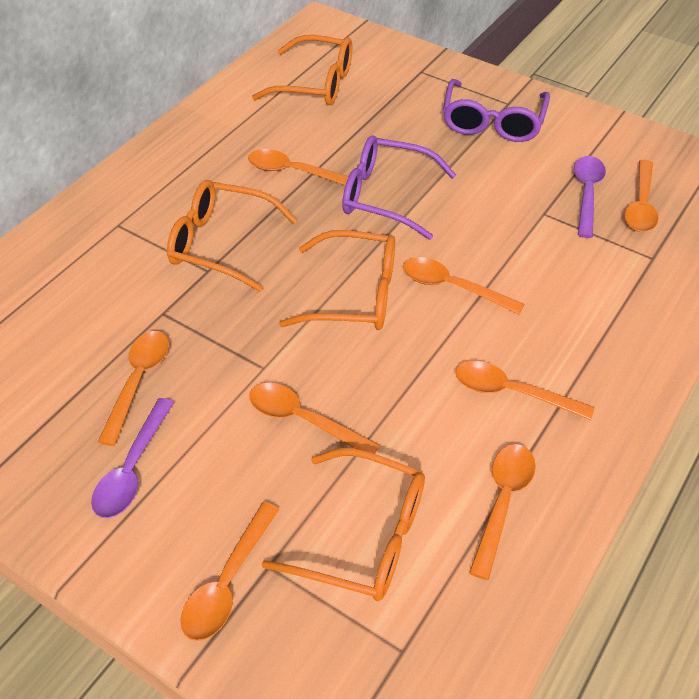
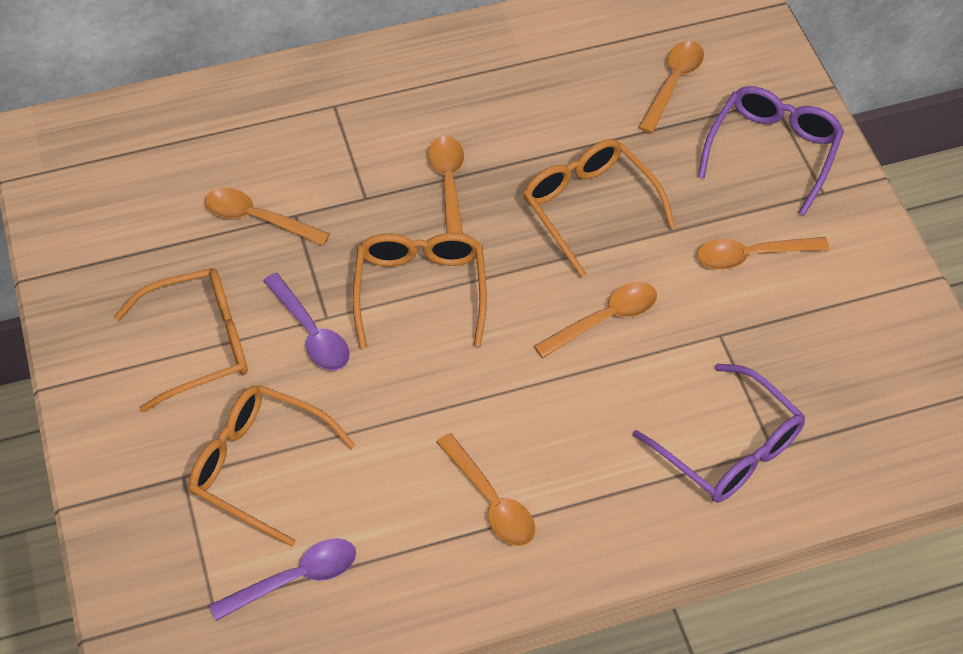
orange spoon: [98,331,169,446] [181,502,279,641] [248,149,349,186] [249,383,380,454] [403,257,524,315] [455,361,594,420] [469,444,536,580] [625,160,658,232] = 8 -> [205,188,330,246] [428,136,464,234] [436,433,535,546] [534,282,657,358] [638,41,704,133] [697,237,829,270] = 6

